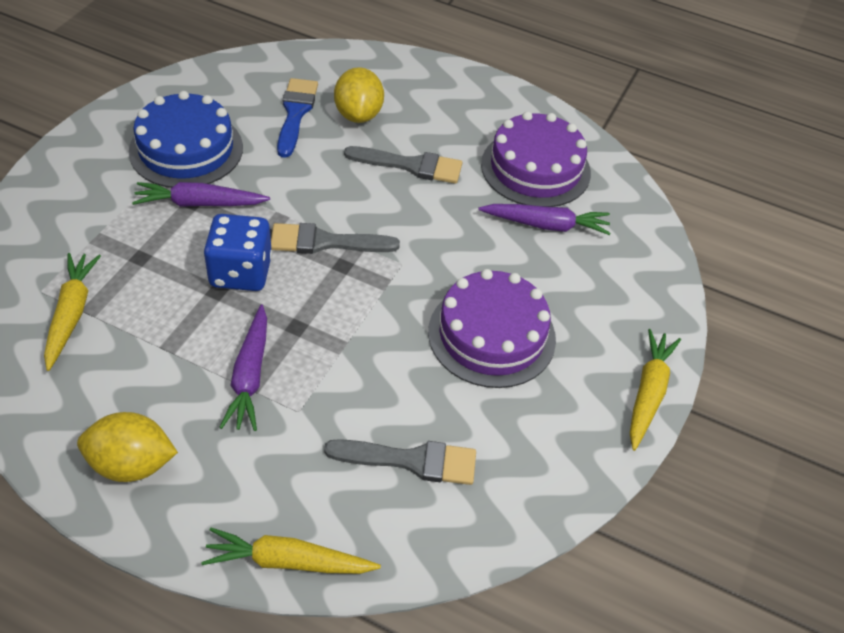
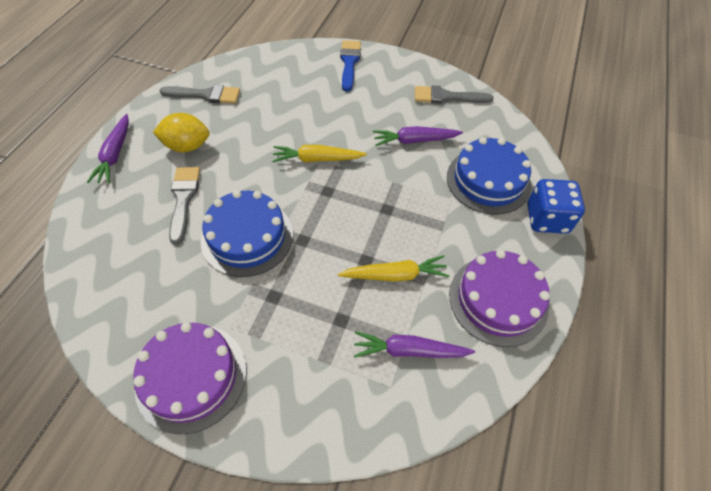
blue cake: [129,91,243,188] = 1 -> [200,190,293,277] [447,137,531,215] = 2
yellow carrot: [44,253,101,371] [201,528,381,574] [630,329,681,451] = 3 -> [272,145,367,162] [338,255,449,282] = 2
yellow lemon: [77,412,178,482] [334,67,384,123] = 2 -> [153,113,209,152] = 1

